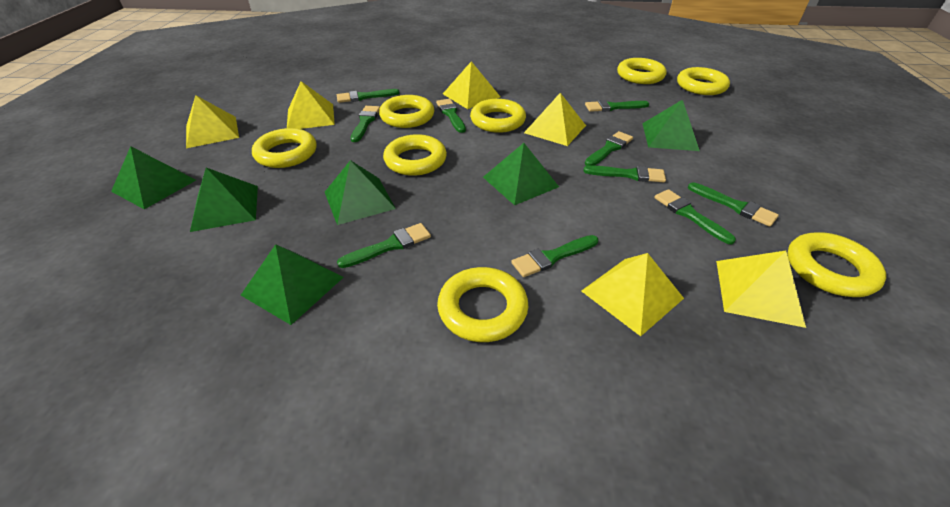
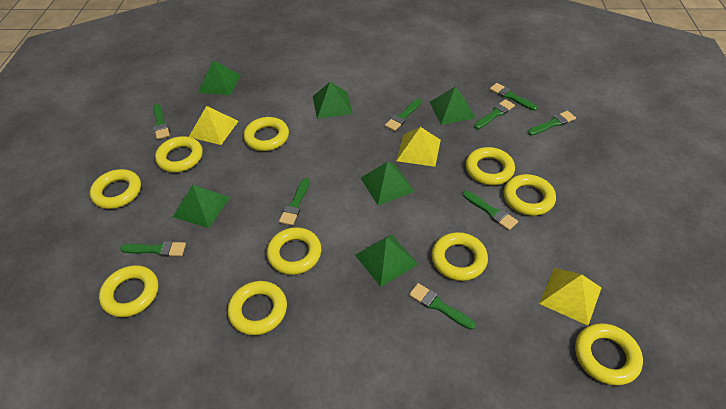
green brush: [337,89,400,103] [337,223,431,268] [351,106,380,142] [436,99,466,133] [511,235,598,277] [583,165,666,183] [585,100,649,112] [585,131,633,166] [654,189,736,244] [688,183,779,227] = 10 -> [120,241,186,257] [154,104,170,139] [279,178,310,226] [385,99,422,131] [409,283,476,330] [463,191,518,230] [474,99,515,129] [490,83,538,111] [528,111,576,136] = 9
yellow pyramid: [186,95,239,148] [287,81,335,129] [443,61,500,109] [524,93,586,146] [582,253,684,336] [716,251,806,328] = 6 -> [189,106,238,145] [396,127,441,167] [539,268,601,325] = 3
yellow ring: [252,128,316,168] [379,95,434,128] [383,134,447,176] [437,267,528,342] [470,99,526,133] [617,58,666,84] [677,67,730,95] [787,232,886,297] = 8 -> [90,169,141,209] [99,265,158,317] [155,136,203,172] [227,281,287,335] [243,117,289,151] [267,227,321,275] [432,232,488,281] [466,147,515,185] [503,174,556,216] [575,323,643,385] = 10

